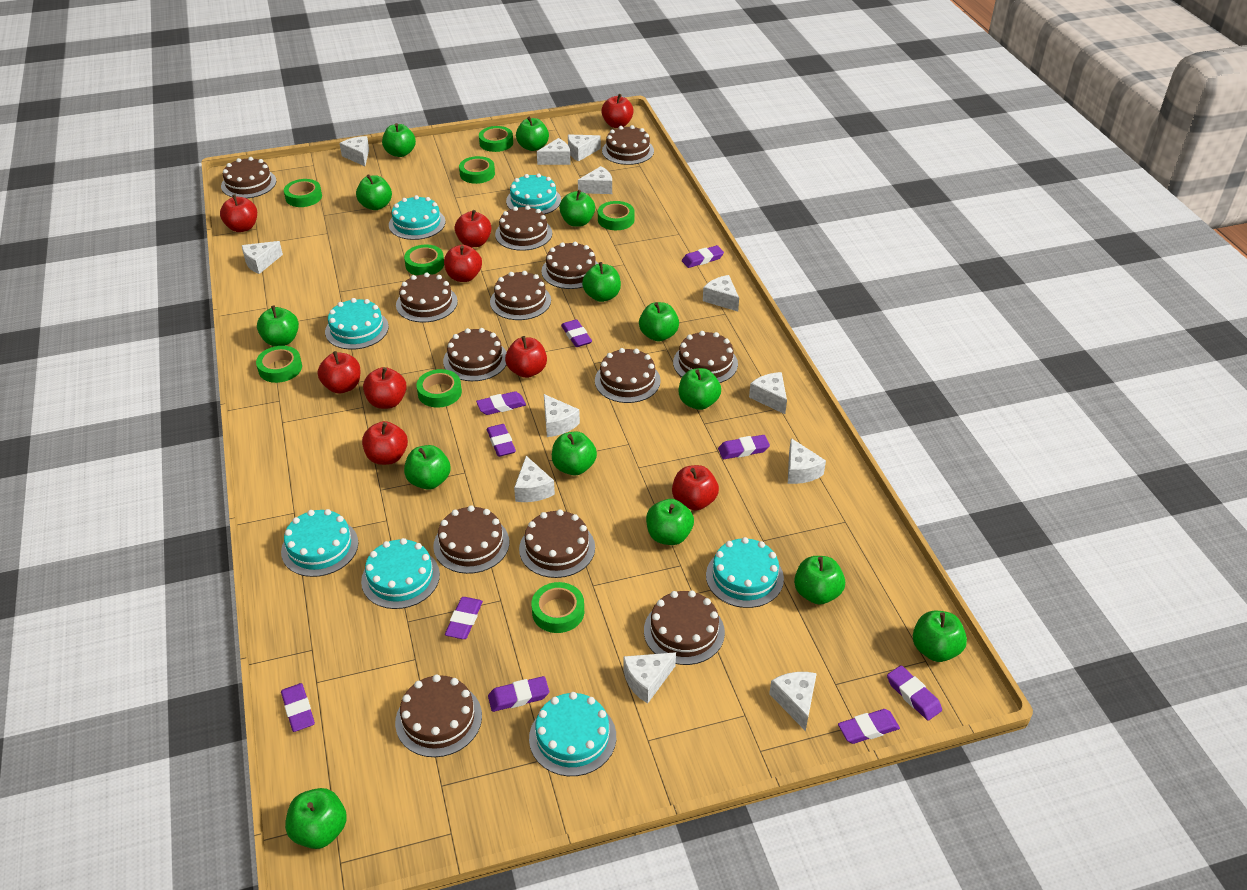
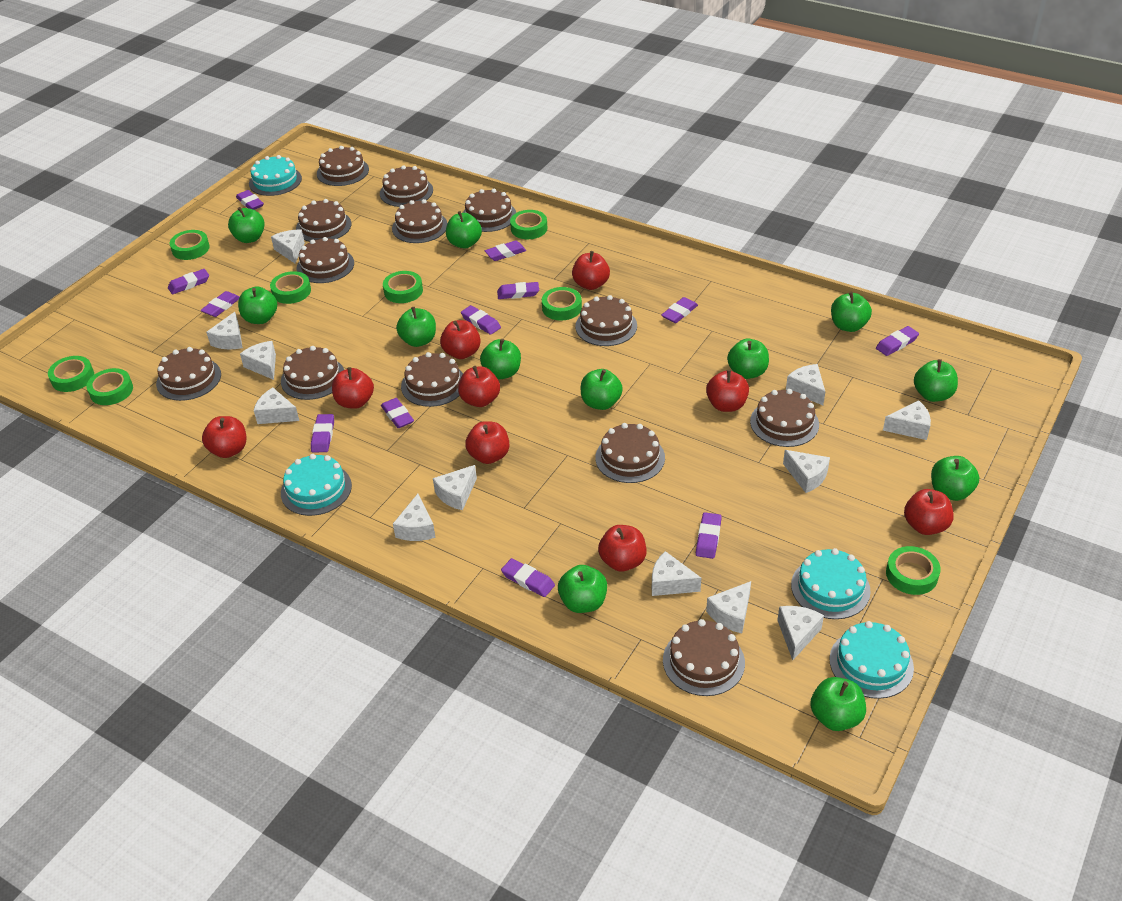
green apple: [257,306,299,346] [285,788,347,849] [356,175,392,210] [382,123,416,157] [404,445,451,490] [516,117,549,151] [552,431,597,475] [559,190,595,227] [582,262,621,302] [639,302,679,342] [646,499,694,545] [679,368,721,410] [794,556,845,605] [913,611,967,662] = 14 -> [228,207,264,243] [238,286,277,324] [396,307,436,347] [446,211,482,248] [480,339,521,379] [558,565,607,613] [581,369,623,410] [727,339,769,379] [810,677,866,731] [831,292,872,332] [914,359,958,402] [931,456,979,501] = 12
purple eraser: [281,683,315,732] [445,597,483,639] [476,391,526,415] [487,424,516,457] [488,676,549,712] [561,319,592,347] [682,245,724,268] [718,435,770,459] [838,709,900,744] [887,665,942,720] = 10 -> [168,269,209,294] [200,291,240,317] [236,190,264,210] [311,414,334,452] [381,398,414,428] [461,305,501,335] [485,240,526,261] [497,282,539,299] [501,558,555,597] [661,297,698,323] [696,512,722,559] [876,326,919,356] = 12
turquoise cake: [281,509,358,577] [325,298,389,349] [361,538,440,609] [389,195,445,240] [506,173,561,215] [529,692,616,776] [706,537,784,608] = 7 -> [249,155,302,196] [281,454,352,516] [791,548,871,619] [829,621,914,699] = 4

